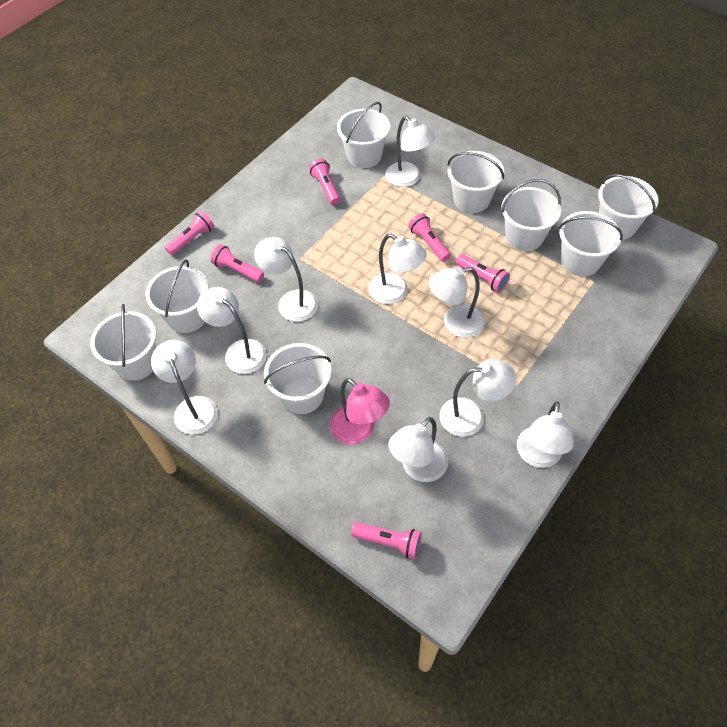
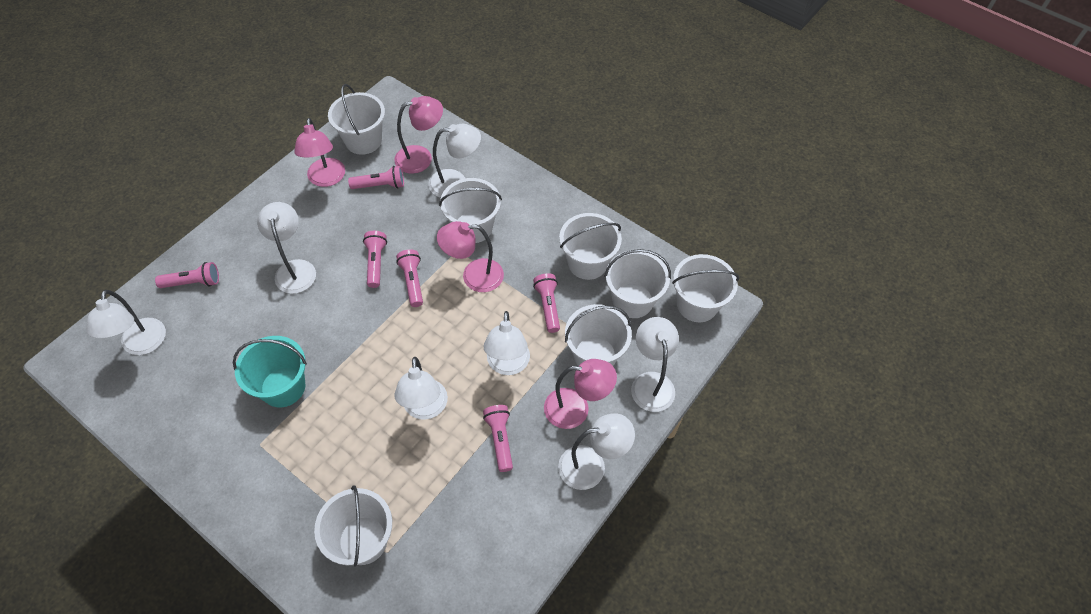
pink lamp: [330,378,390,445] = 1 -> [294,118,345,187] [394,96,443,174] [437,221,504,292] [544,359,617,429] = 4
turquoise bucket: none = 0 -> [233,336,307,407] = 1
white bucket: [90,304,156,381] [145,259,209,333] [264,343,332,414] [337,102,390,168] [447,151,504,213] [501,179,561,251] [558,211,623,277] [598,174,659,240] = 8 -> [314,485,392,567] [328,84,385,155] [439,178,502,243] [559,213,622,280] [565,304,632,366] [604,249,671,318] [672,254,739,322] = 7
white lamp: [151,340,218,434] [197,287,267,374] [254,237,318,322] [368,234,427,304] [385,116,435,187] [388,417,448,482] [429,267,485,338] [439,359,516,437] [517,401,574,468] = 9 -> [87,290,166,355] [257,202,316,294] [394,357,448,420] [428,124,481,198] [484,311,530,375] [558,413,635,490] [631,317,679,412] = 7

